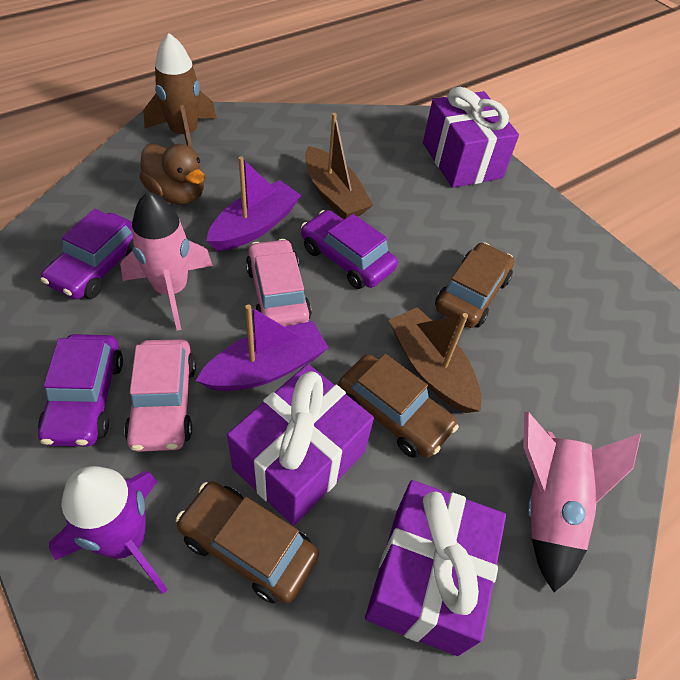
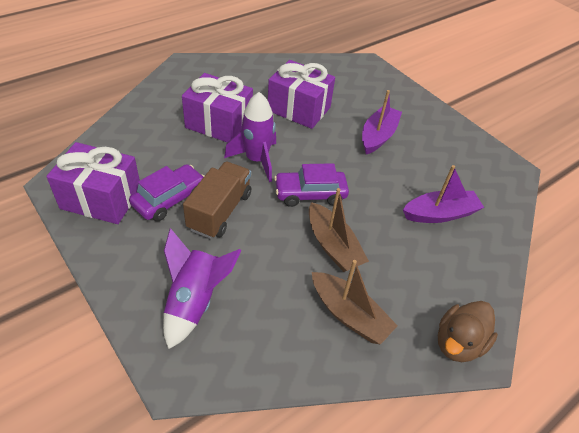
brown car: [176,481,319,604] [338,354,459,458] [435,242,514,328] = 3 -> none = 0
brown rocket: [143,33,217,149] = 1 -> none = 0
brown truck: none = 0 -> [183,161,252,239] = 1
pink car: [124,339,196,452] [246,239,312,327] = 2 -> none = 0
pink rocket: [120,191,213,331] [523,412,641,592] = 2 -> none = 0
purple car: [38,334,123,446] [41,209,134,299] [301,210,398,289] = 3 -> [129,164,204,221] [274,163,349,207] = 2
purple rocket: [49,466,168,594] = 1 -> [163,228,242,349] [224,92,276,182] = 2

